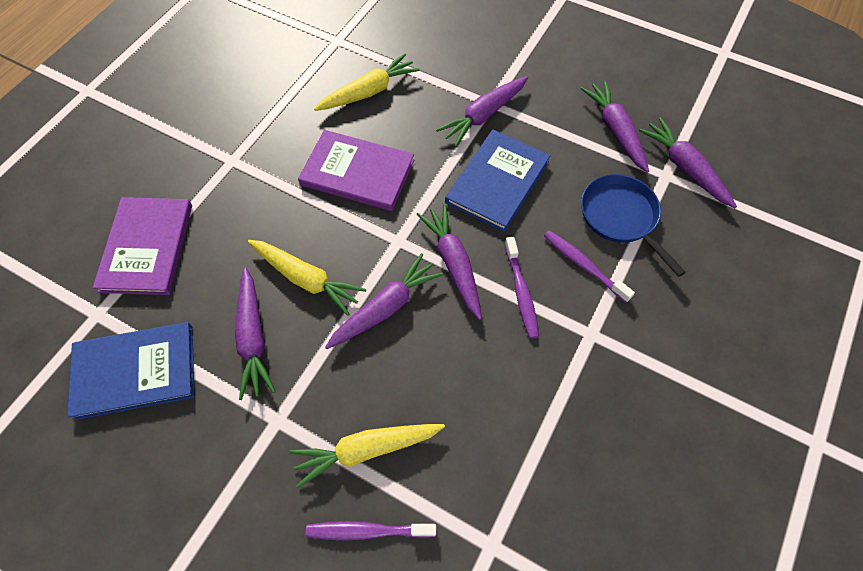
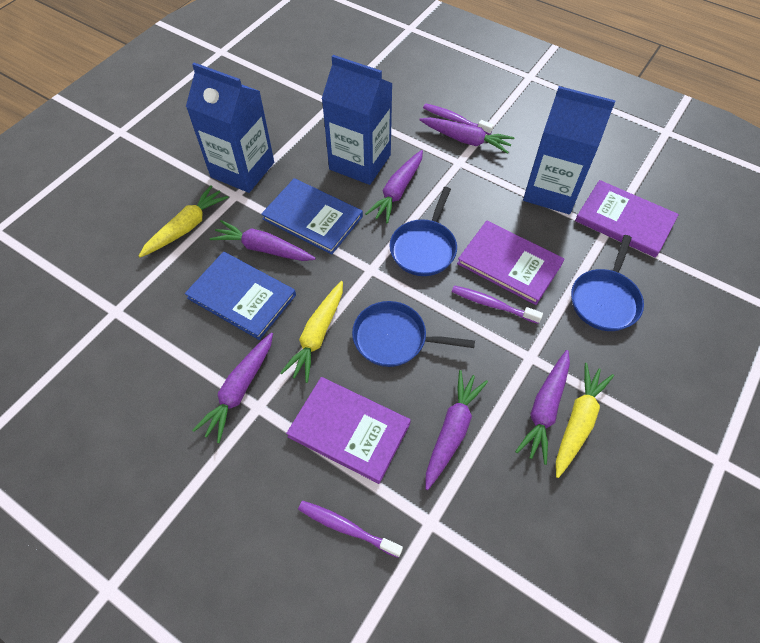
blue carton: none = 0 -> [186,63,274,193] [322,55,393,185] [523,86,616,214] = 3
blue pan: [581,174,686,277] = 1 -> [352,301,475,367] [389,187,457,276] [571,235,644,331] = 3
purple book: [93,197,192,295] [298,130,414,211] = 2 -> [286,377,411,484] [457,220,564,305] [575,180,679,258] = 3

